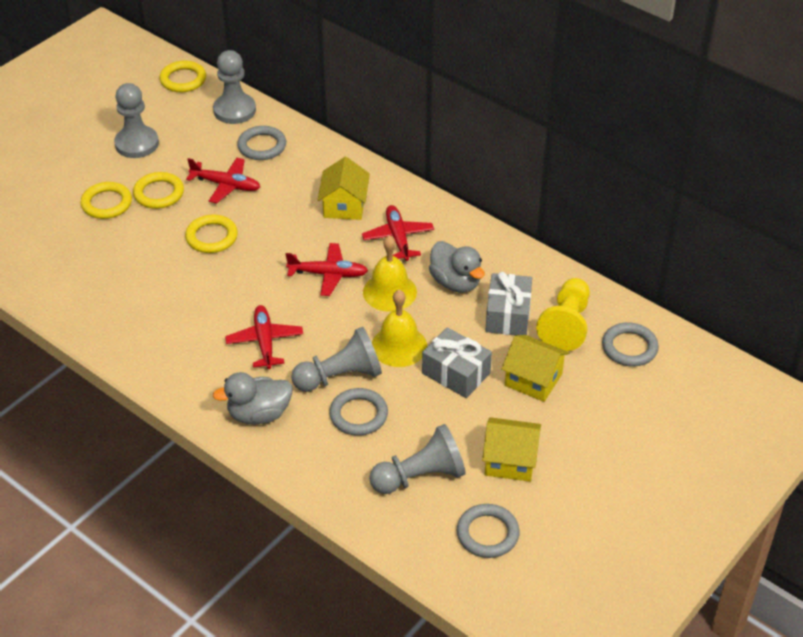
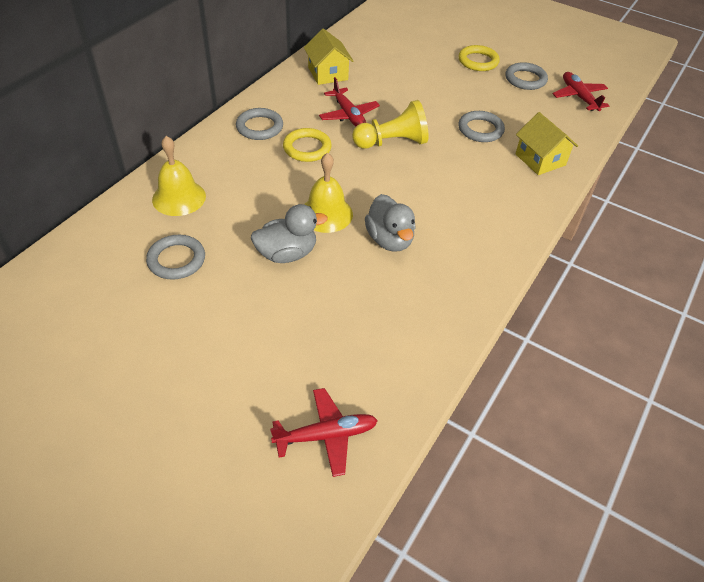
grey gift: [422,327,492,398] [485,272,532,335] = 2 -> none = 0
grey pawn: [114,83,159,158] [213,50,256,124] [291,327,382,392] [369,424,466,494] = 4 -> none = 0
red plane: [186,158,260,204] [225,305,303,369] [286,243,368,296] [362,205,434,261] = 4 -> [270,388,378,477] [319,77,380,127] [552,72,609,111] = 3
yellow house: [318,157,370,220] [482,417,541,482] [501,335,569,402] = 3 -> [304,28,353,85] [515,112,578,175] = 2
yellow ring: [80,182,132,219] [133,172,184,209] [160,61,206,92] [185,214,238,253] = 4 -> [283,128,332,162] [458,45,500,71] = 2

